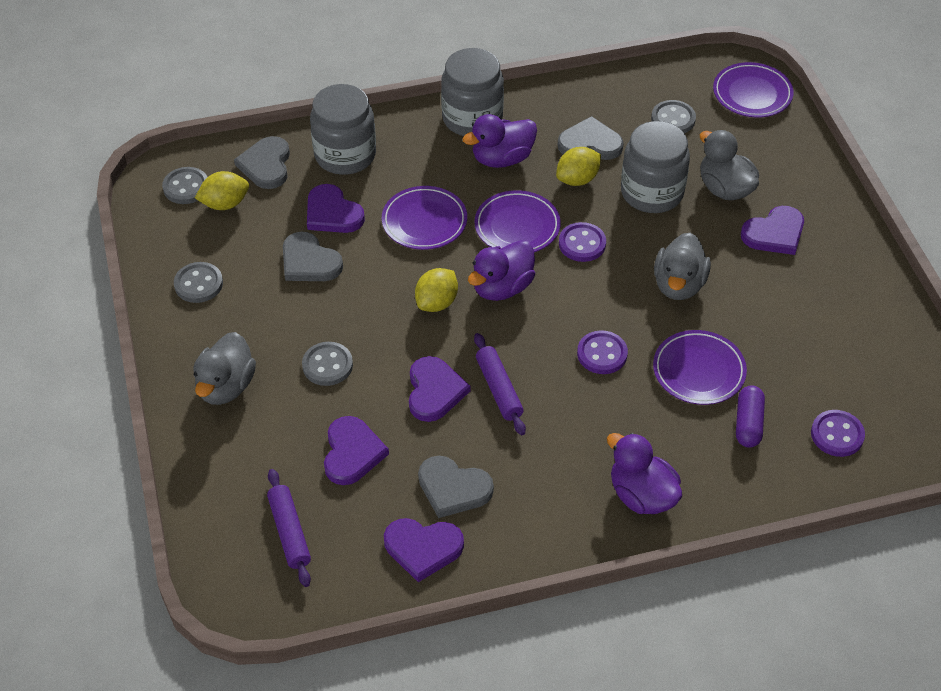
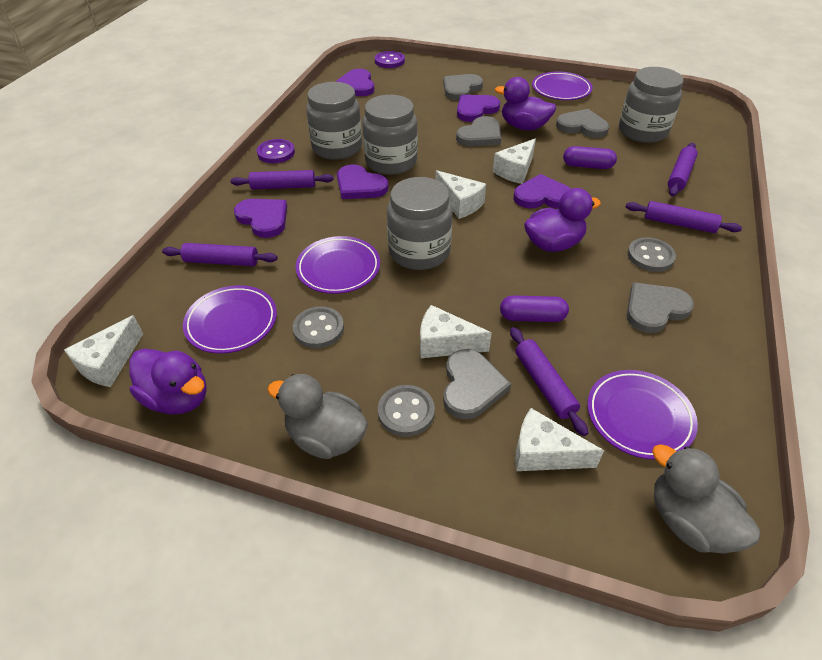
grey button: [162,167,207,204] [174,262,223,303] [302,342,353,386] [651,100,696,133] = 4 -> [293,306,344,348] [378,385,435,437] [627,237,676,272] = 3
grey duck: [194,332,256,405] [654,233,711,300] [700,130,759,200] = 3 -> [267,374,368,459] [652,444,760,554] = 2
grey heart: [234,136,290,189] [283,232,343,281] [418,456,494,518] [558,116,624,160] = 4 -> [443,74,483,100] [443,349,511,420] [456,116,501,146] [556,109,609,138] [626,282,694,333] = 5
grey jar: [310,84,376,175] [441,48,504,136] [621,121,690,213] = 3 -> [306,82,362,160] [362,95,418,175] [387,177,453,270] [619,67,683,143] = 4
purple button: [559,222,606,262] [577,330,628,374] [811,410,865,457] = 3 -> [257,139,295,163] [375,51,405,68] = 2
purple capsule: [736,385,765,448] = 1 -> [500,296,569,322] [563,146,617,169] = 2
purple rolling pin: [267,469,311,587] [474,333,526,435] = 2 -> [162,243,277,266] [230,170,334,190] [510,327,588,436] [626,201,742,233] [668,143,698,197] = 5
white cheese: none = 0 -> [64,315,143,387] [420,305,492,358] [435,170,486,219] [493,138,536,184] [515,408,604,471] = 5
yellow lemon: [195,171,249,210] [415,268,458,312] [556,147,601,186] = 3 -> none = 0

